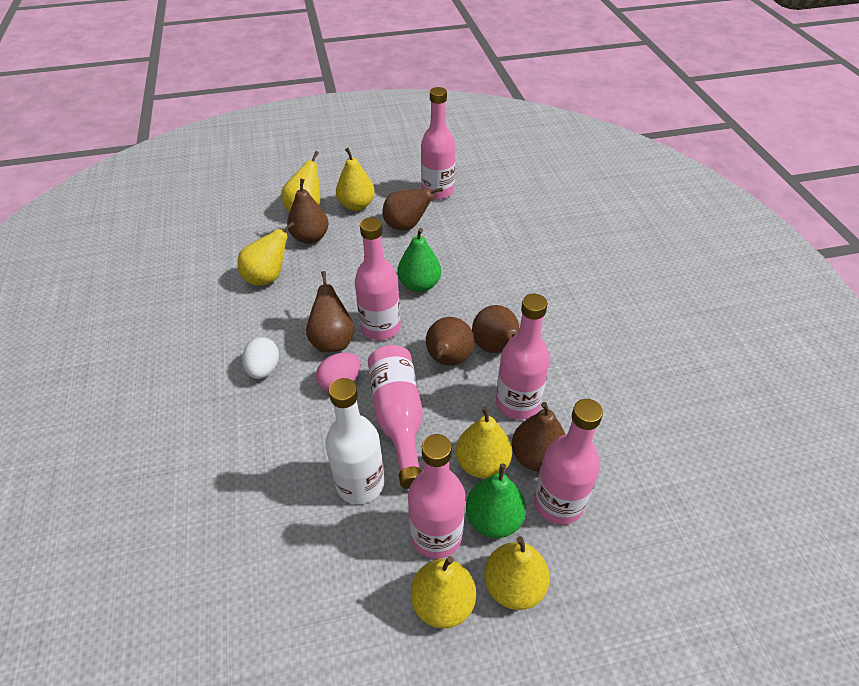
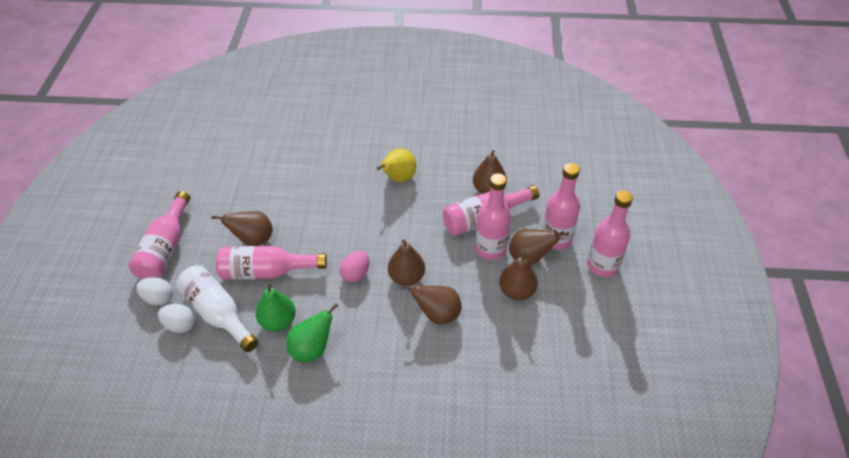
white egg: [242,337,279,379] = 1 -> [136,277,173,306] [158,304,195,333] = 2
yellow pear: [237,222,295,286] [281,151,320,212] [336,148,375,211] [411,556,476,629] [456,406,512,479] [484,536,550,610] = 6 -> [377,149,417,182] = 1

